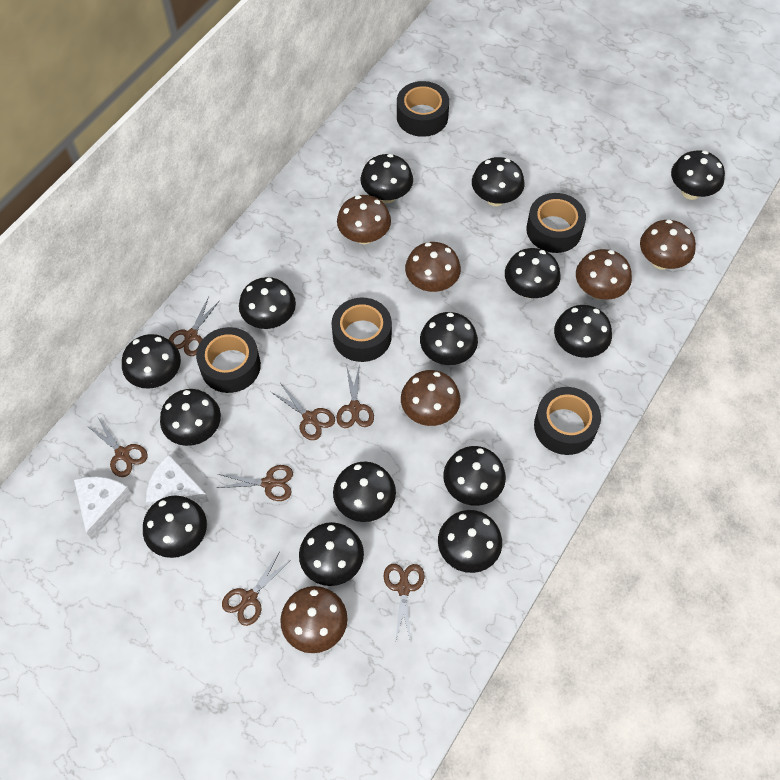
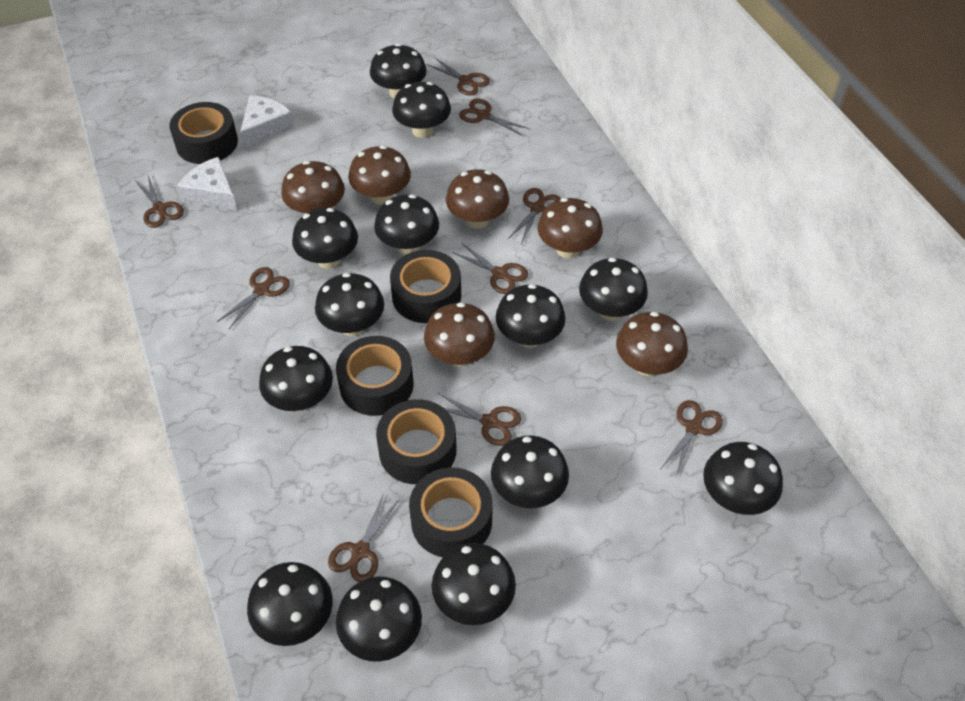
black mushroom: [122,334,181,389] [143,495,207,558] [160,389,221,446] [239,277,296,329] [299,522,364,586] [333,461,396,522] [361,154,413,203] [420,312,478,365] [438,510,502,573] [443,446,506,506] [472,157,525,206] [505,248,561,298] [554,305,612,358] [671,151,725,200] = 14 -> [247,562,333,646] [259,346,333,411] [292,208,358,269] [315,273,384,336] [336,577,422,662] [370,43,427,99] [374,194,439,255] [392,82,451,138] [432,543,516,625] [491,436,569,508] [496,284,566,348] [579,258,648,320] [703,442,783,515] = 13
brown scissors: [86,418,148,477] [169,296,220,356] [217,465,293,501] [222,553,289,626] [271,384,335,440] [336,363,374,428] [384,564,425,642] = 7 -> [134,173,184,228] [217,267,290,329] [328,493,399,582] [426,58,490,96] [438,393,521,446] [452,243,528,294] [459,99,529,135] [508,188,561,244] [661,400,723,477] = 9

